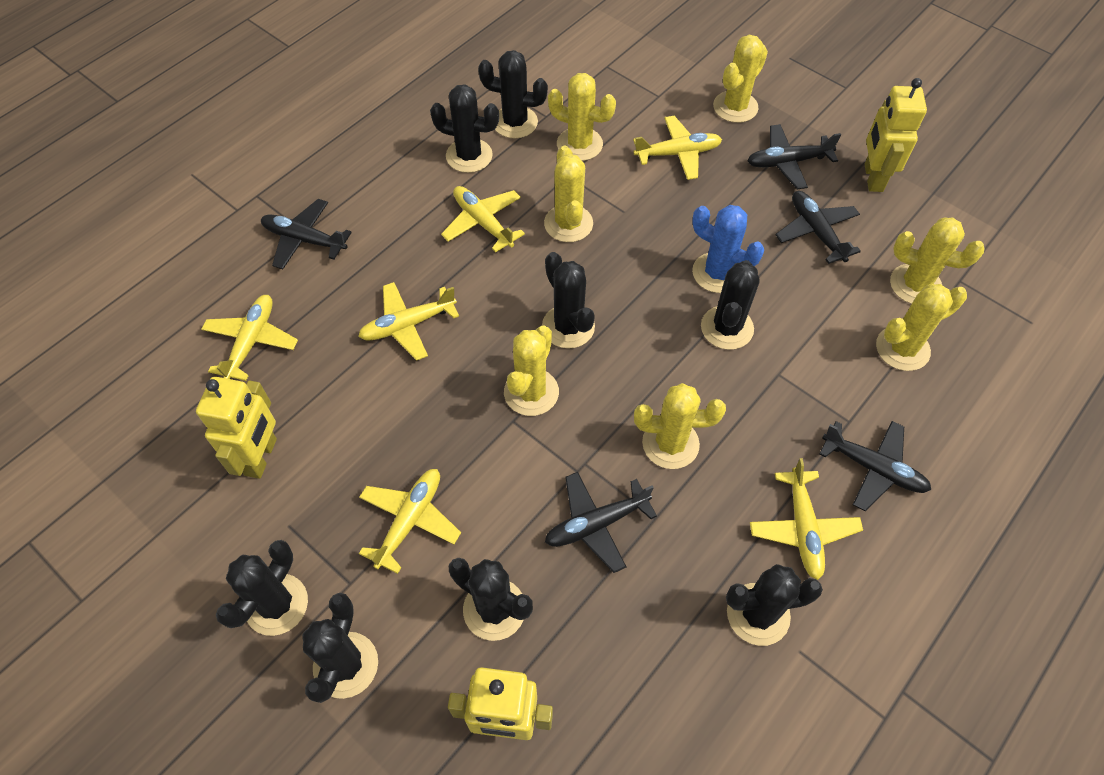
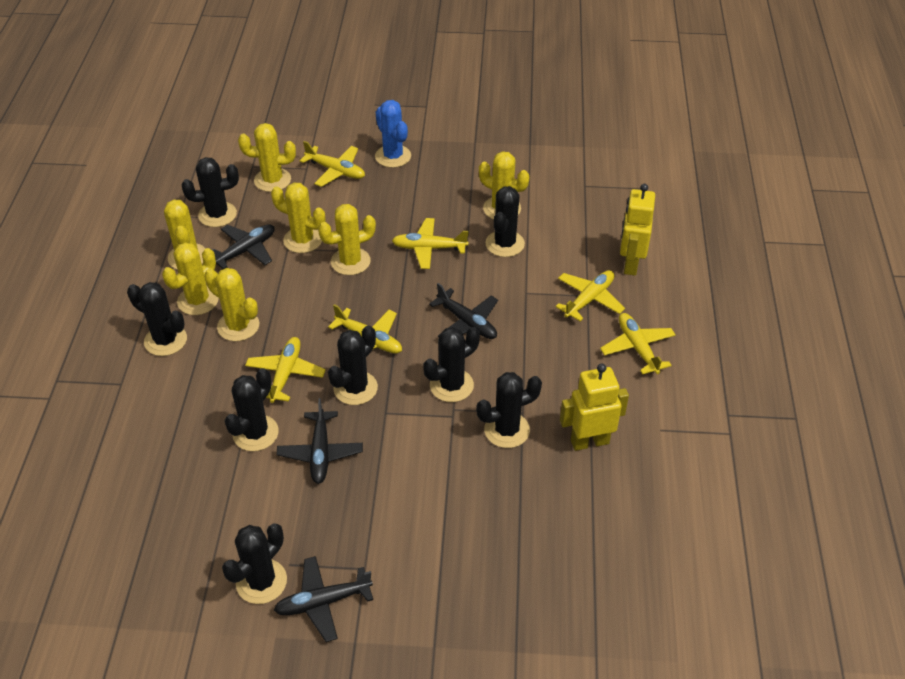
black plane: [261,199,352,269] [545,472,657,573] [747,124,841,189] [775,191,861,264] [819,421,931,511] = 5 -> [212,225,275,269] [274,556,373,642] [276,398,363,484] [429,283,498,339] = 4
yellow robot: [196,377,277,479] [448,667,553,740] [865,78,927,192] = 3 -> [560,363,629,451] [620,184,655,276] = 2

